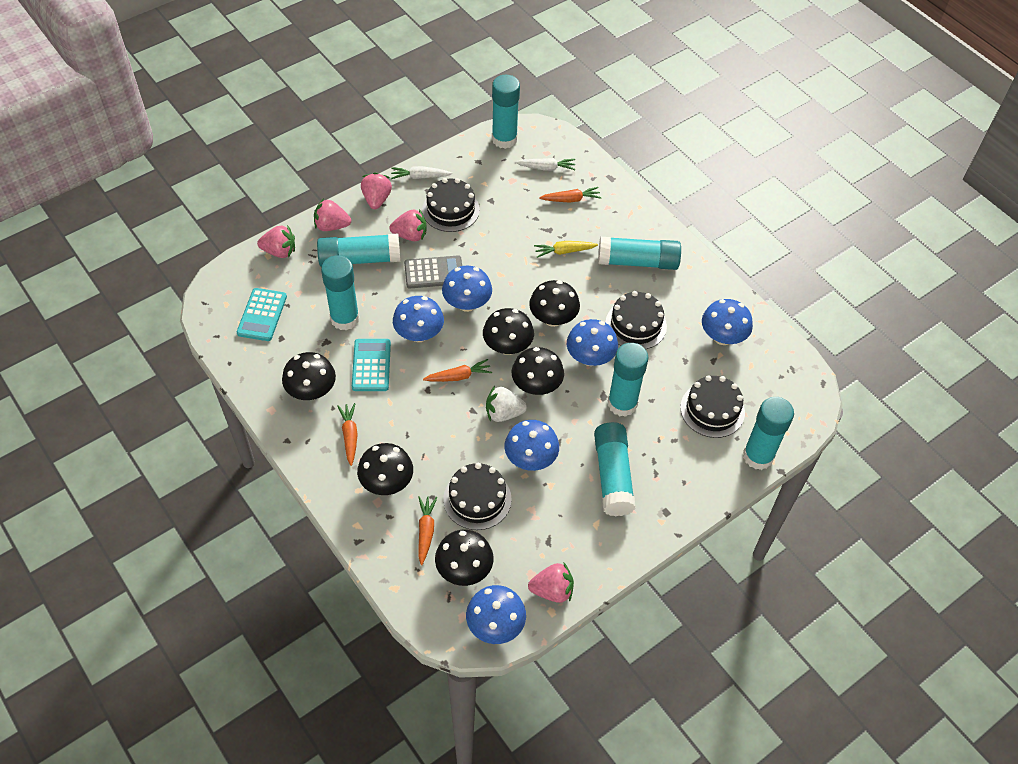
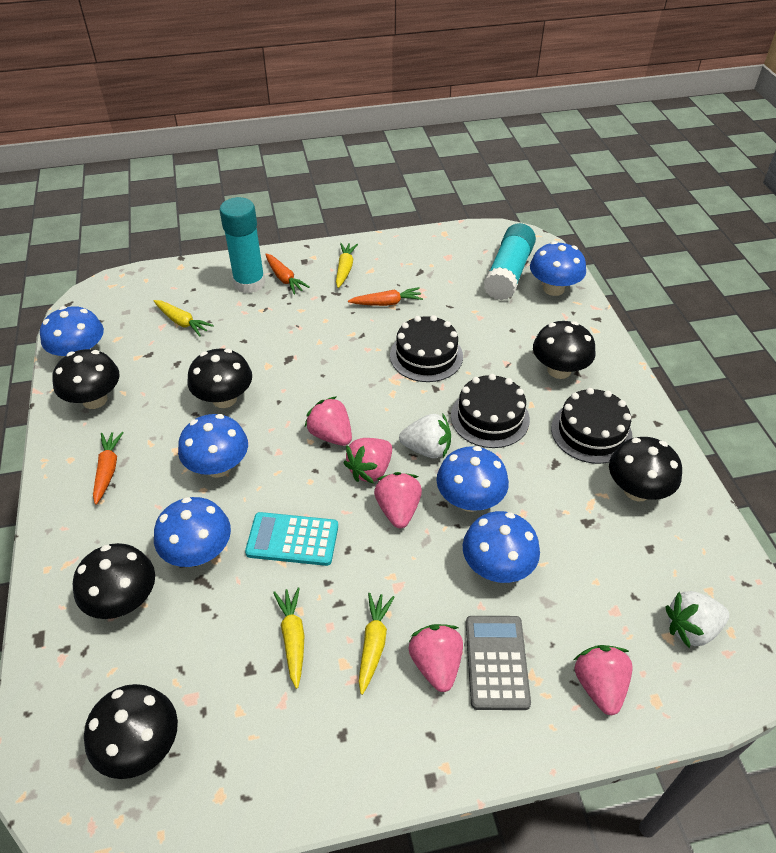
black cake: [422,178,480,232] [443,463,512,530] [605,291,667,349] [680,375,745,438] = 4 -> [390,315,463,382] [451,374,530,448] [551,388,632,464] = 3
orange carrot: [337,403,358,466] [418,496,437,565] [423,359,492,382] [539,187,601,202] = 4 -> [93,432,124,505] [265,253,310,295] [348,287,423,306] = 3
turquoise calculator: [237,288,287,341] [352,339,391,391] = 2 -> [245,512,338,566] = 1
turquoise glue stick: [317,234,400,267] [321,255,359,330] [492,75,520,149] [594,422,636,516] [598,237,681,270] [608,343,648,417] [743,397,794,470] = 7 -> [219,197,265,293] [484,223,536,301] = 2
white carrot: [391,166,452,179] [515,158,575,171] = 2 -> none = 0
white strawberry: [486,386,527,422] = 1 -> [399,414,451,458] [665,591,729,648] = 2
yellow carrot: [534,241,598,258] = 1 -> [154,300,214,336] [273,587,305,689] [336,243,358,288] [358,593,394,695] = 4

